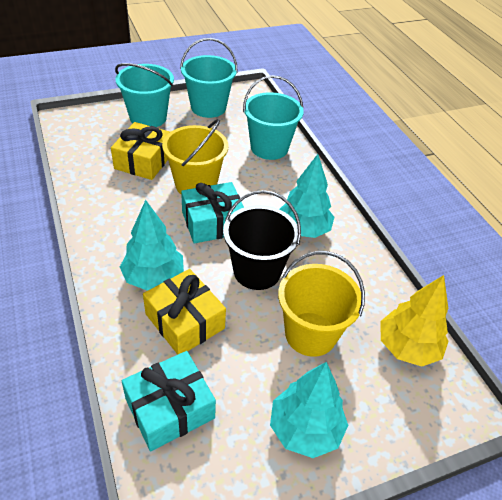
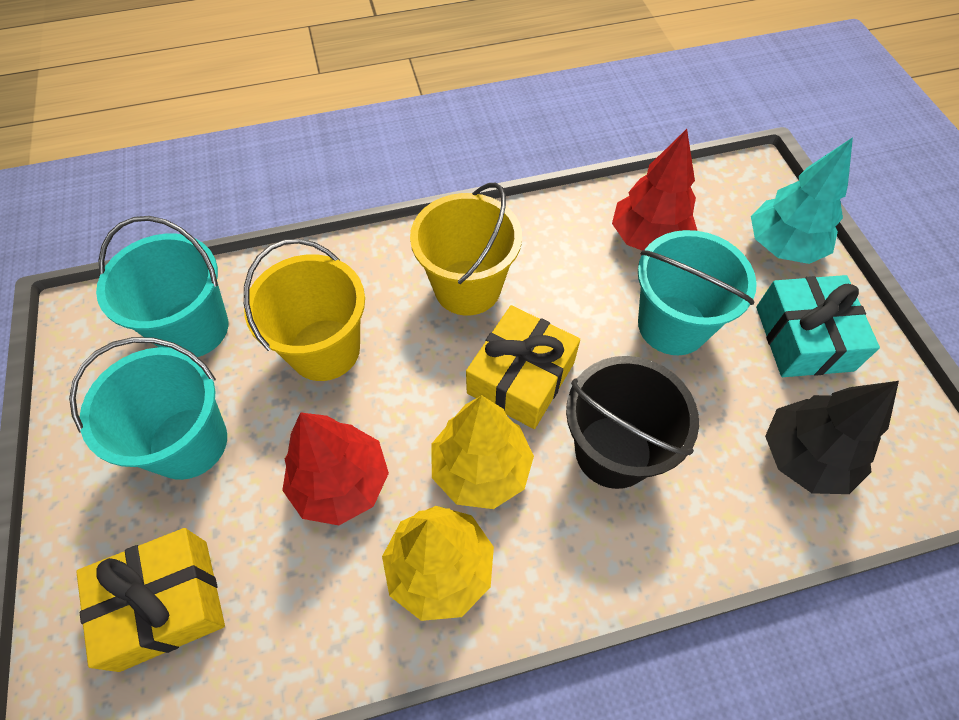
black tree: none = 0 -> [765,381,899,494] = 1
red tree: none = 0 -> [282,412,389,525] [612,129,697,250] = 2
turquoise gift: [122,351,216,451] [181,182,244,243] = 2 -> [756,275,880,377] = 1
turquoise tree: [120,200,184,290] [270,362,348,458] [279,154,334,238] = 3 -> [751,137,853,264] = 1
yellow tree: [380,275,449,367] = 1 -> [382,506,494,621] [431,395,534,509] = 2

